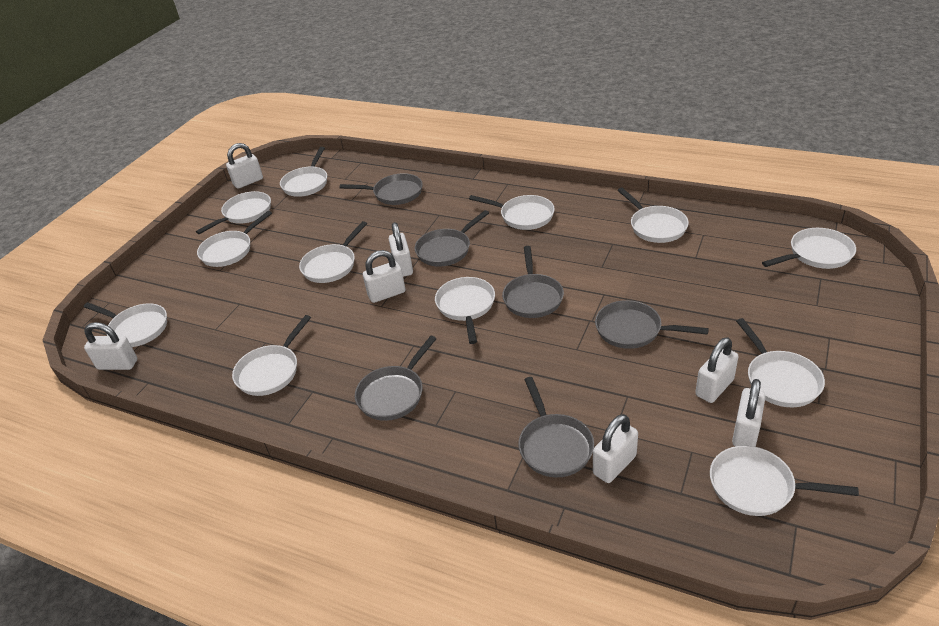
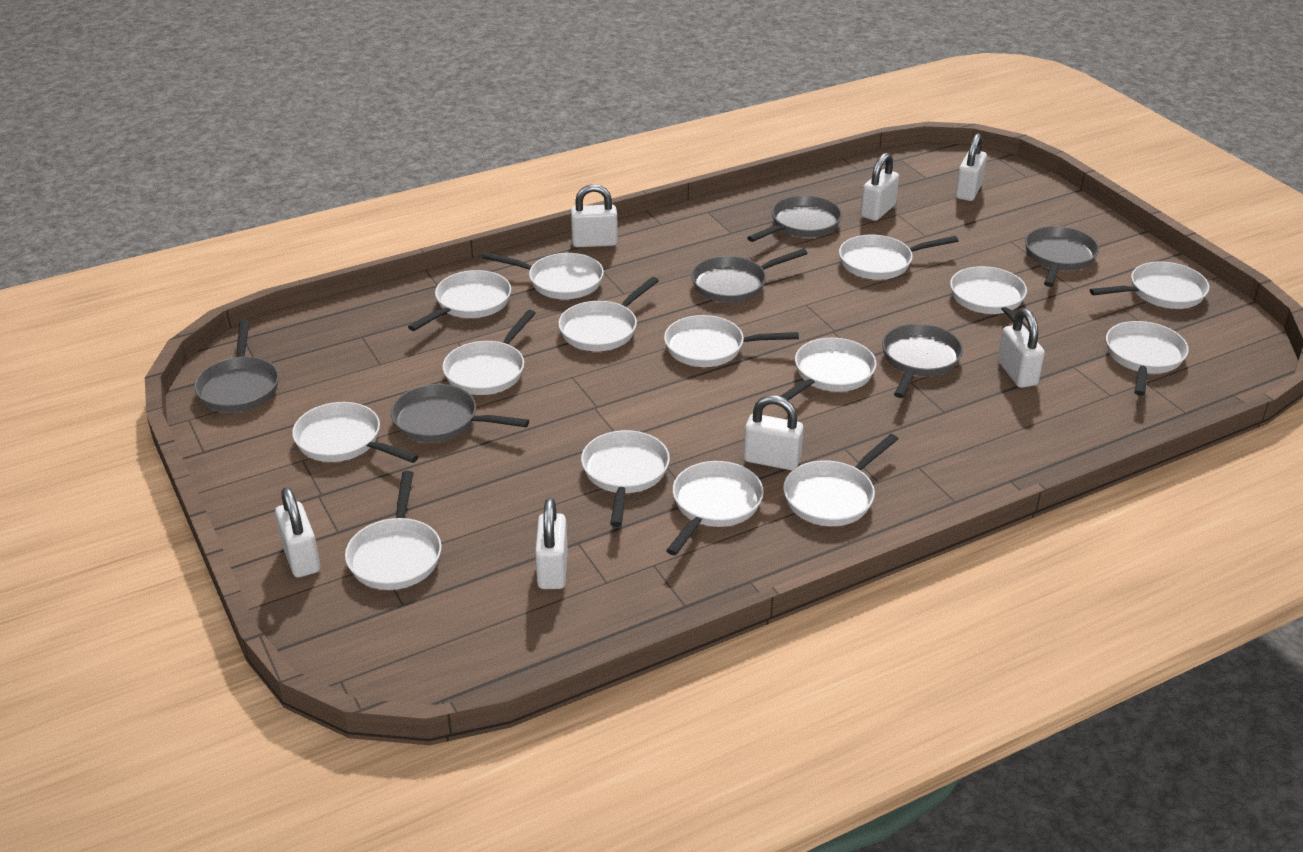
white pan: [84,302,167,347] [196,191,271,234] [197,211,272,267] [232,315,311,396] [280,147,327,197] [299,221,367,283] [435,277,495,344] [469,195,555,230] [617,188,689,243] [710,446,859,516] [736,318,825,407] [762,228,856,269] = 12 -> [292,402,419,463] [345,471,442,590] [408,270,511,331] [442,310,536,395] [482,252,604,299] [558,277,659,351] [581,430,670,527] [664,315,799,367] [666,461,764,555] [780,338,877,401] [783,434,898,526] [839,235,958,280] [950,266,1029,331] [1090,261,1209,309] [1106,321,1189,396] = 15

